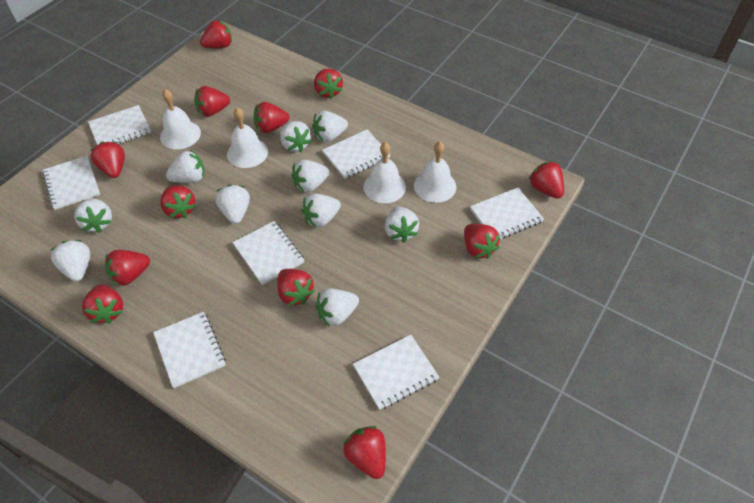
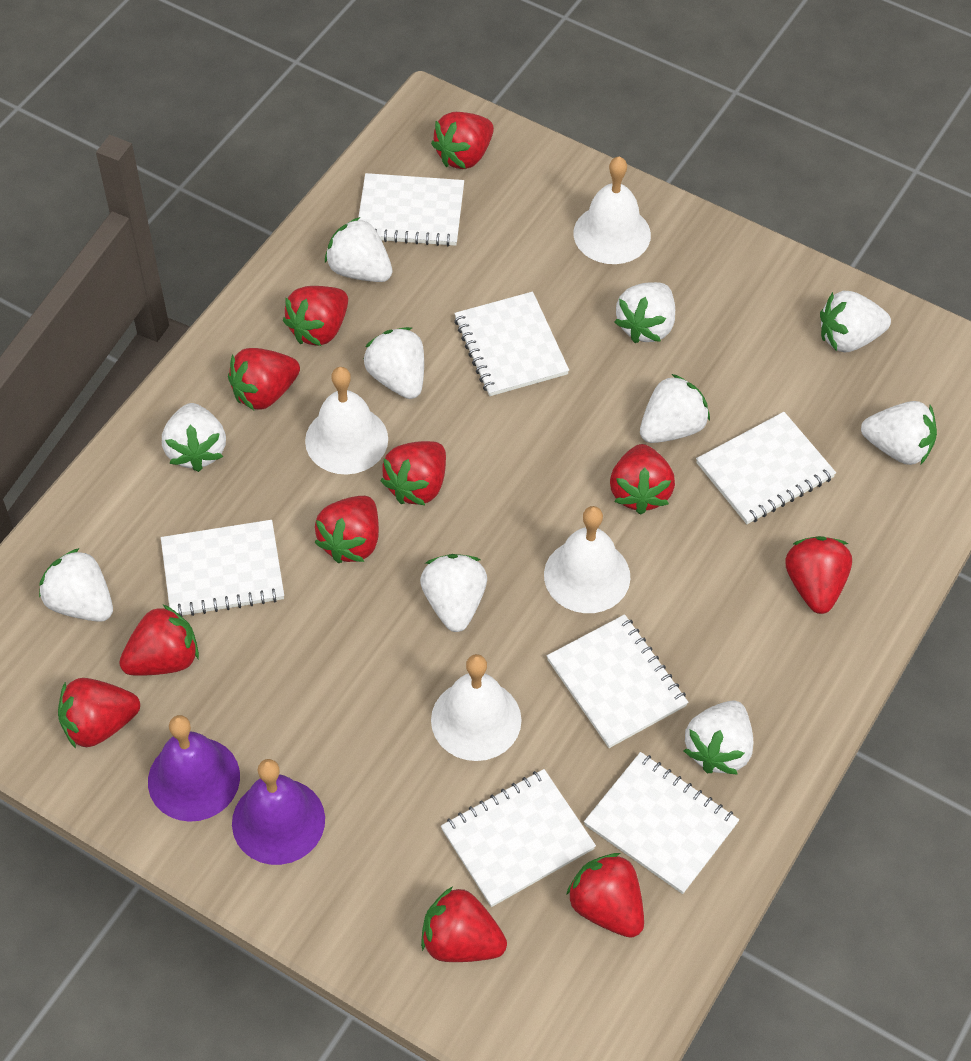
purple bell: none = 0 -> [148,715,240,822] [232,759,325,865] = 2
red strawberry: [82,284,123,324] [90,142,125,178] [105,250,150,286] [160,185,196,218] [195,86,230,117] [200,20,232,48] [253,102,289,133] [277,269,315,306] [314,69,343,99] [343,426,386,479] [464,224,500,259] [528,161,564,198] = 12 -> [58,678,140,748] [119,605,199,676] [228,348,300,410] [283,286,348,346] [314,496,379,563] [380,441,446,505] [421,887,507,962] [431,112,494,169] [566,853,644,938] [610,444,675,515] [785,536,852,614] = 11

